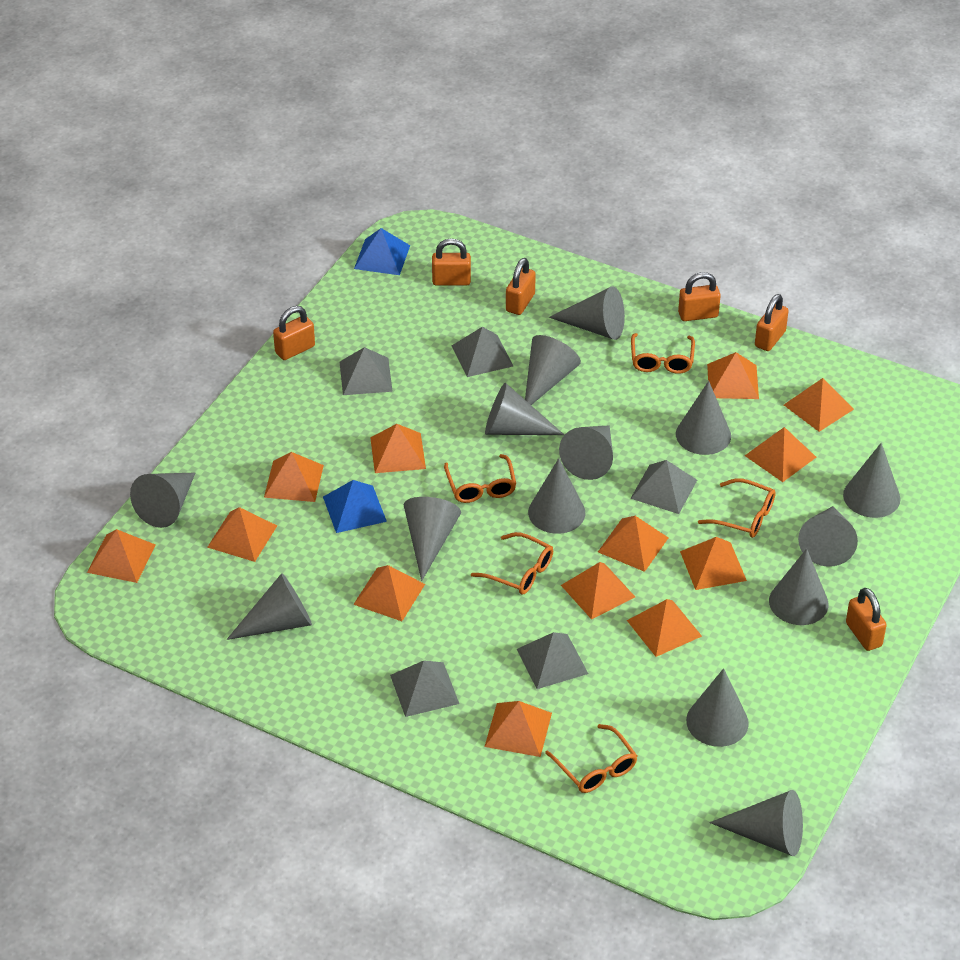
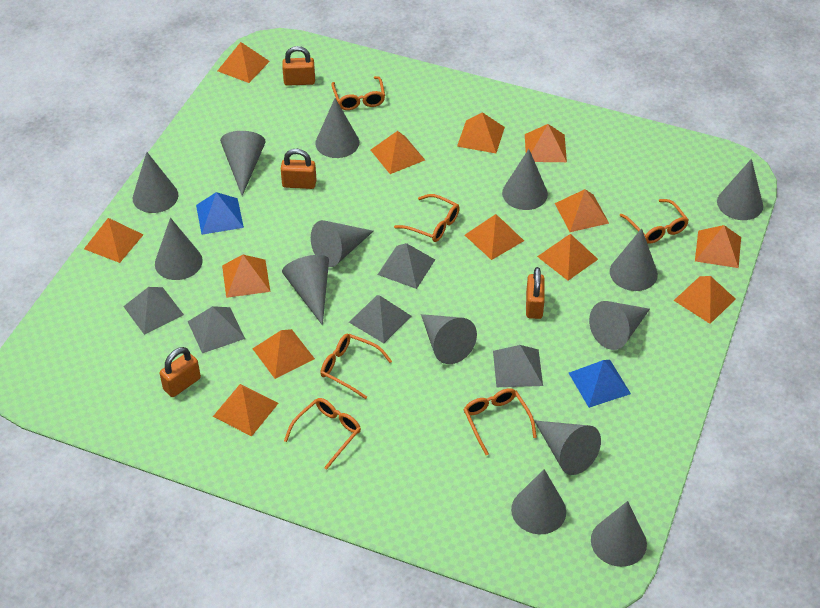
orange glasses: [444,454,516,503] [471,532,553,595] [545,724,637,793] [631,333,695,374] [698,478,776,538] = 5 -> [284,398,361,470] [320,334,392,399] [331,76,385,110] [394,194,460,242] [463,388,537,455] [620,199,689,244] = 6
orange padlock: [273,306,315,360] [432,239,471,286] [506,258,536,315] [678,272,721,321] [755,294,789,351] [846,588,887,651] = 6 -> [160,347,201,397] [281,149,316,189] [282,46,315,86] [526,267,545,319] = 4

